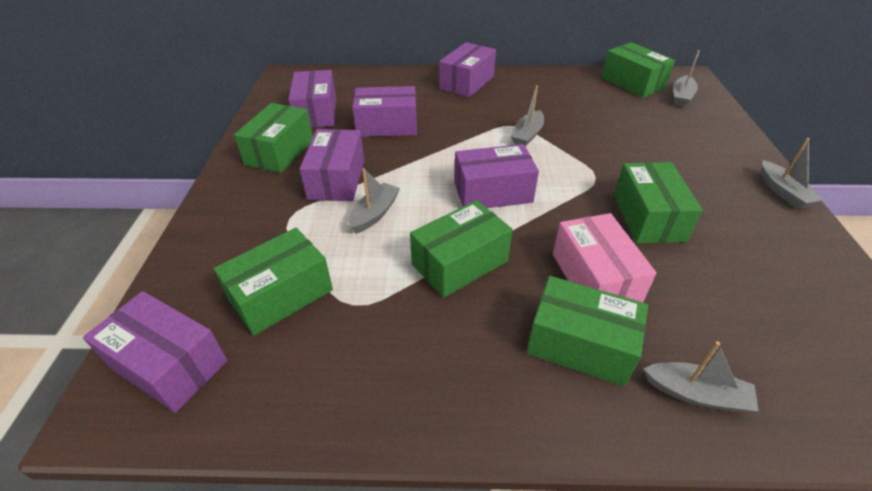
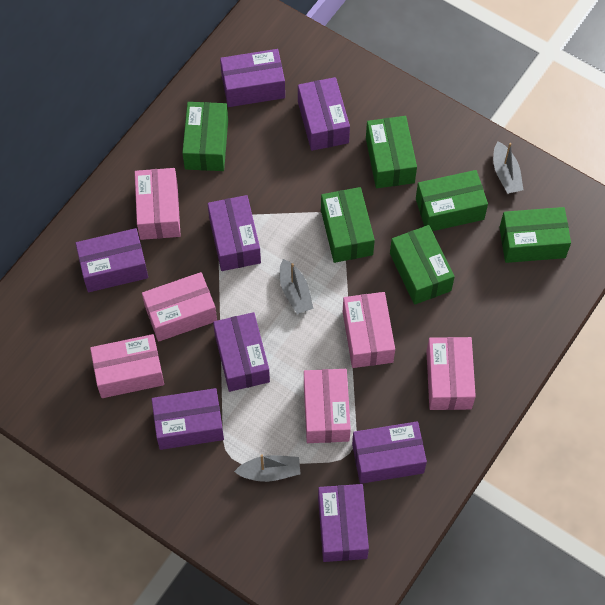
grey boat: [349,168,400,234] [511,85,544,146] [643,341,759,412] [673,50,700,106] [762,138,824,209] = 5 -> [234,454,301,482] [280,259,313,314] [493,142,523,194] = 3
pink box: [553,213,657,302] = 1 -> [90,334,164,398] [135,168,181,240] [142,272,217,342] [304,369,351,443] [343,292,395,368] [426,337,476,410] = 6
purple box: [83,291,228,413] [288,70,336,128] [300,129,364,201] [352,86,417,137] [439,42,496,97] [454,144,539,208] = 6 -> [76,228,148,292] [152,388,224,450] [208,195,261,271] [213,312,270,392] [220,49,285,107] [298,77,350,151] [318,484,369,562] [352,421,427,484] = 8

